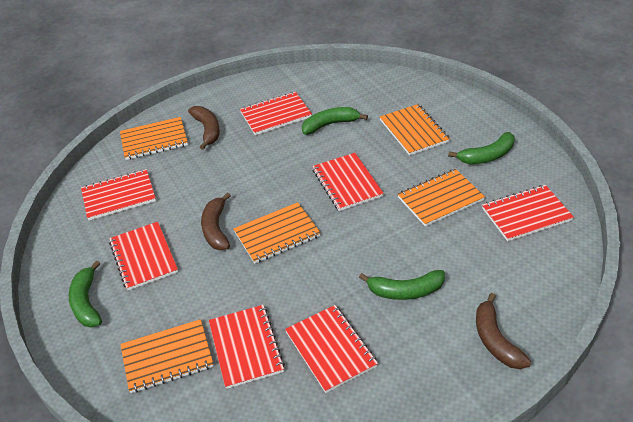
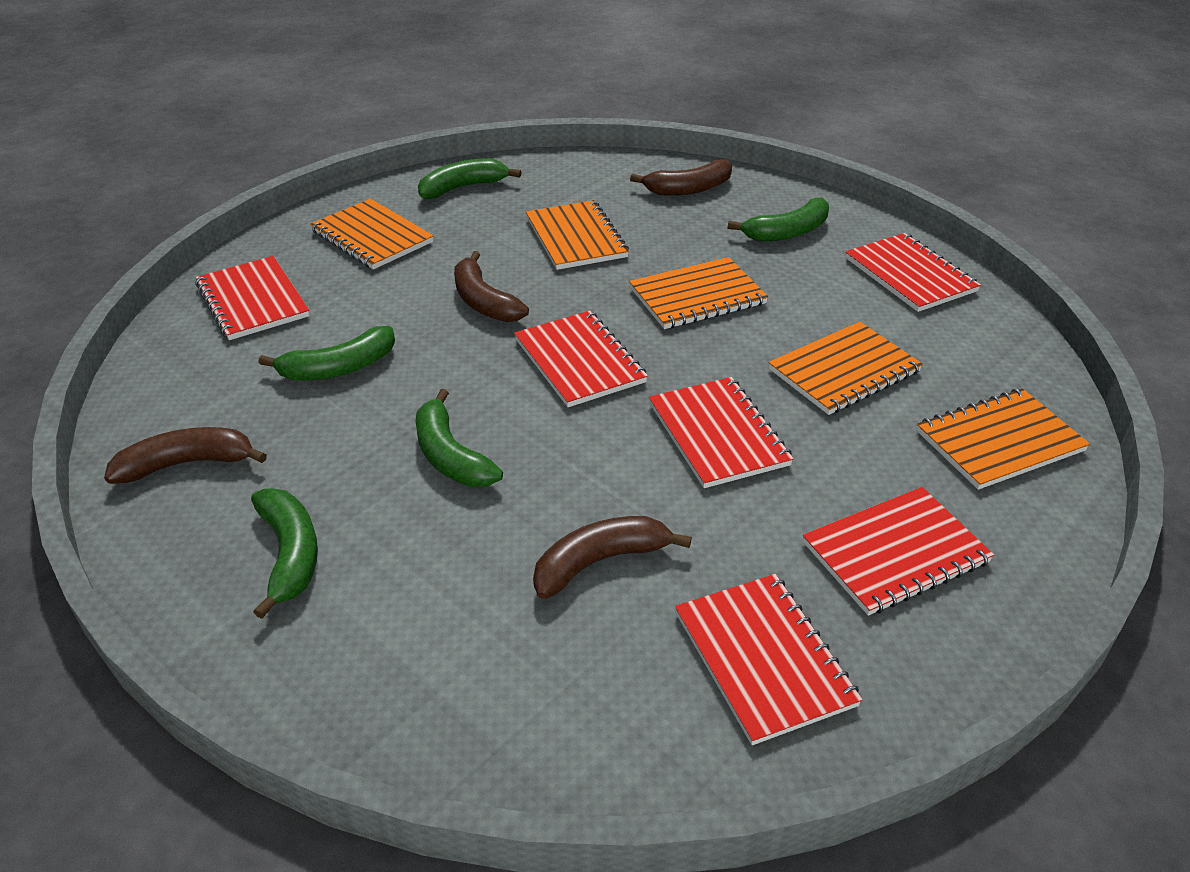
brown banana: [188,106,220,150] [201,192,231,250] [476,293,531,369] = 3 -> [104,427,267,484] [454,251,529,322] [533,516,692,599] [630,159,732,196] = 4
green banana: [69,260,102,327] [302,107,368,135] [359,270,445,300] [448,132,515,164] = 4 -> [251,488,318,619] [258,326,395,380] [416,389,503,487] [418,158,521,199] [728,197,829,241] = 5
red notebook: [81,169,156,220] [109,222,178,290] [209,305,285,389] [240,92,312,135] [285,305,378,393] [312,153,384,211] [482,185,574,241] = 7 -> [195,256,310,340] [514,311,648,407] [649,377,794,488] [675,574,863,745] [803,487,994,616] [845,233,981,312] = 6

